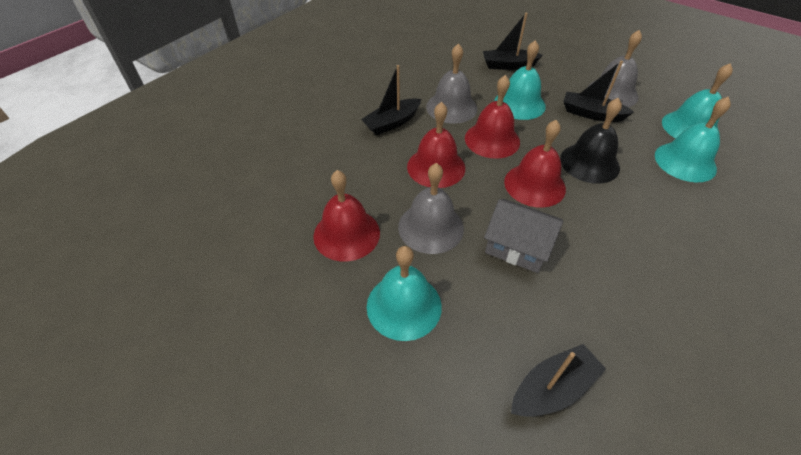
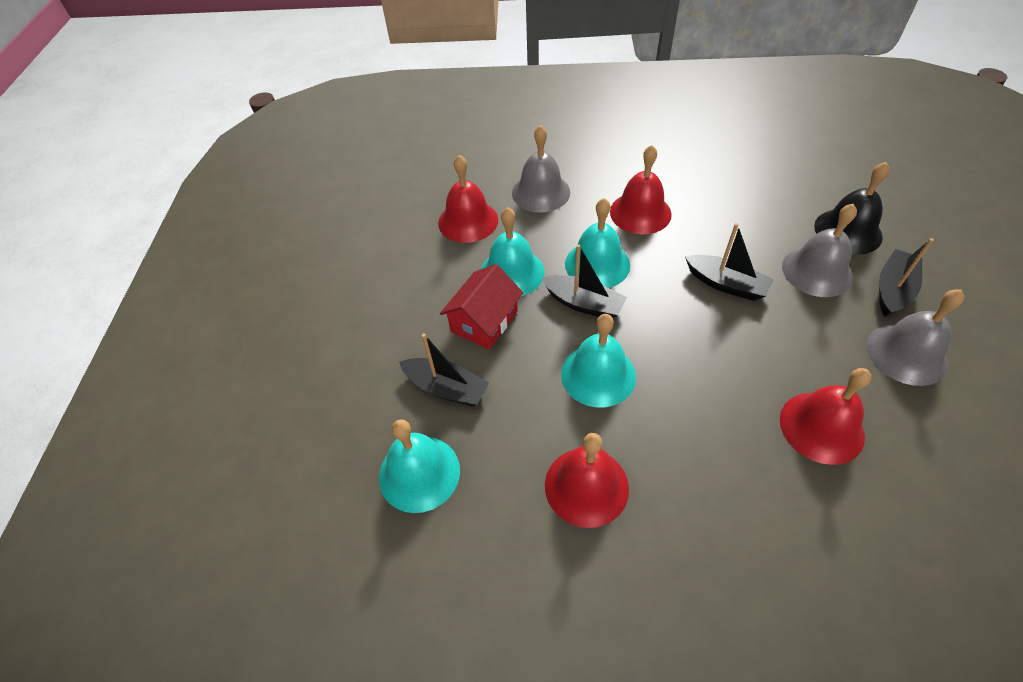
grey house: [484,199,563,273] = 1 -> none = 0
red house: none = 0 -> [440,264,523,350] = 1

